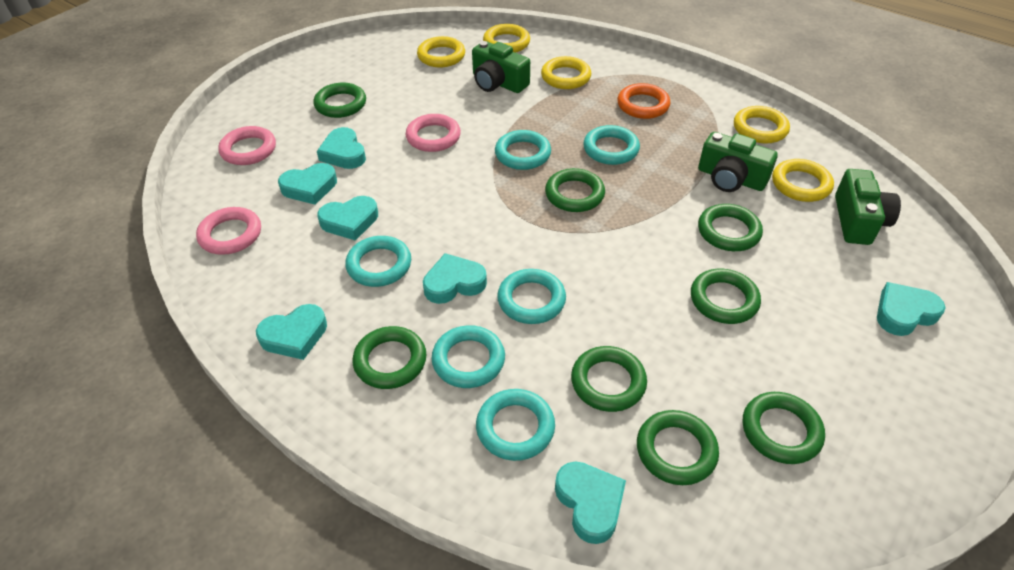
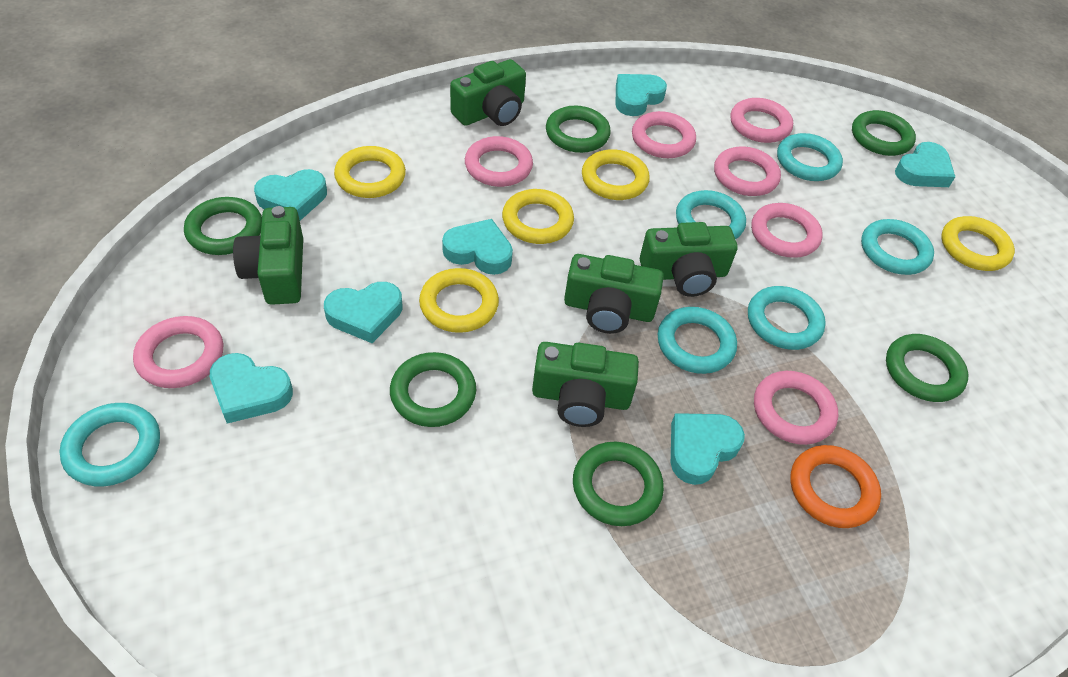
green camera: [472,41,530,93] [698,132,778,192] [835,169,901,245] = 3 -> [233,206,303,305] [450,59,526,126] [532,342,639,427] [564,254,664,334] [640,222,738,297] = 5
green ring: [314,83,366,118] [353,326,427,389] [545,168,605,212] [571,346,647,412] [637,410,719,485] [691,269,761,324] [698,204,763,251] [743,392,825,464] = 8 -> [184,197,262,255] [390,352,476,427] [546,106,611,153] [573,442,664,526] [852,110,916,156] [886,334,968,402] = 6
pink ring: [196,207,261,255] [218,126,276,165] [406,114,461,152] = 3 -> [133,316,223,388] [465,136,533,187] [632,111,696,158] [714,146,781,196] [731,98,793,143] [751,203,823,258] [754,371,838,445] = 7

